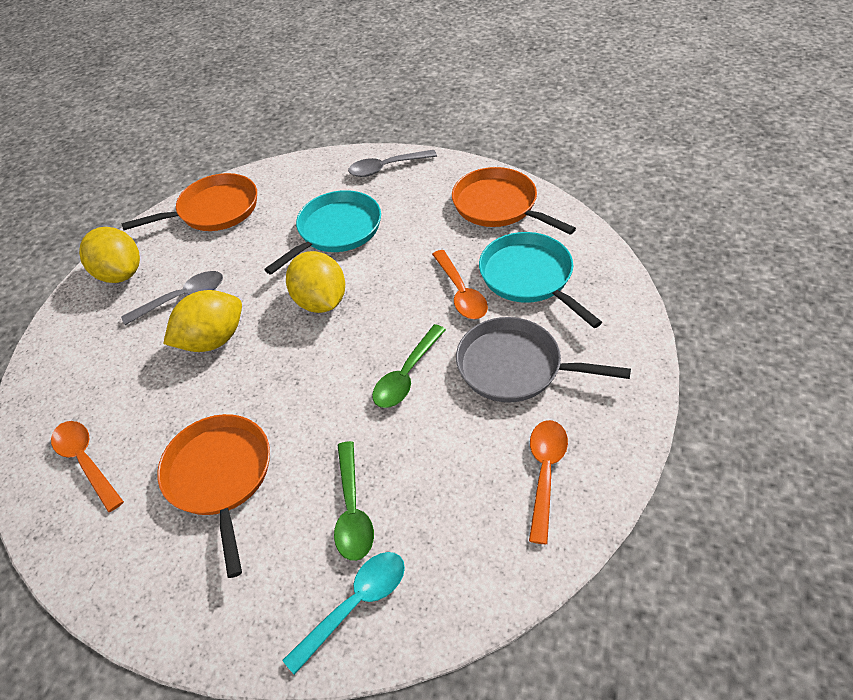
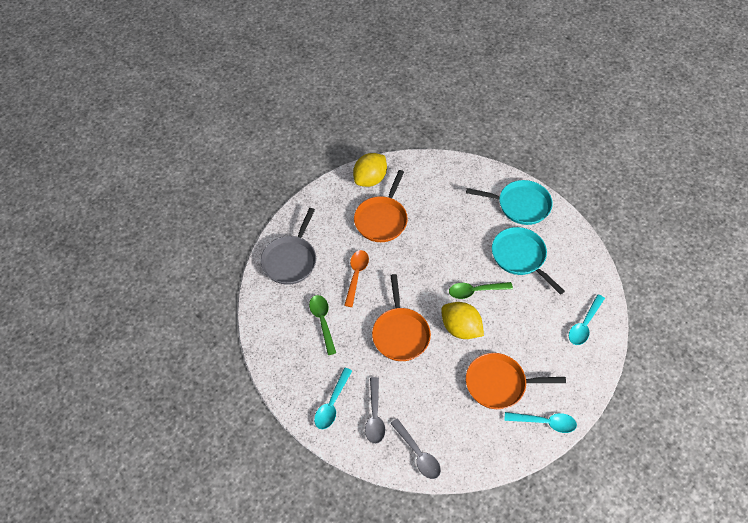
orange spoon: [51,421,124,512] [432,250,488,319] [529,420,568,544] = 3 -> [344,250,369,307] = 1
turquoise spoon: [282,552,405,675] = 1 -> [314,368,352,429] [504,412,577,433] [569,294,605,345] = 3
yellow lemon: [79,227,140,283] [163,290,242,352] [286,251,345,313] = 3 -> [353,153,387,187] [441,302,484,339] = 2

